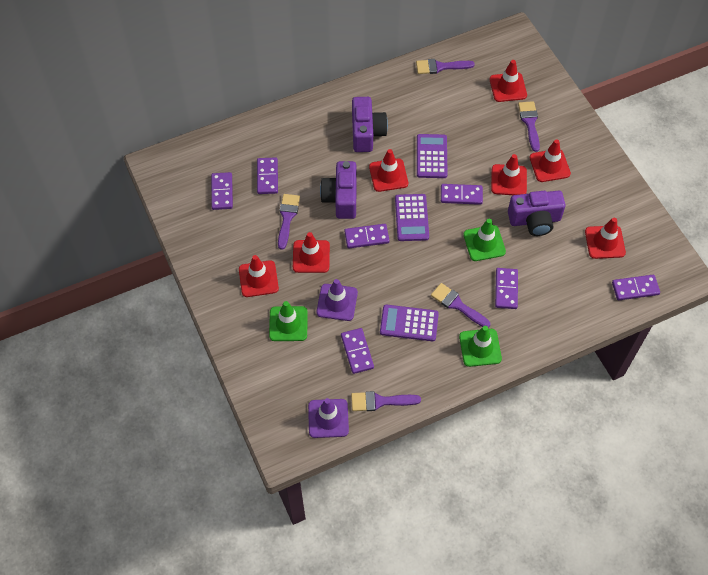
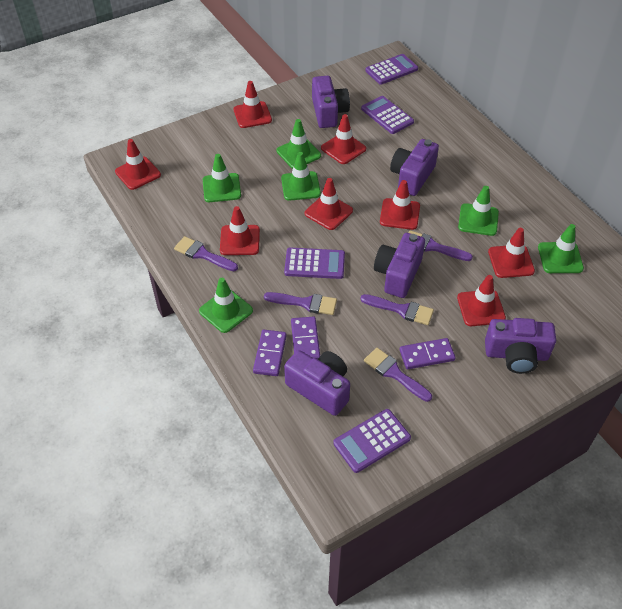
green traffic cone: [269,301,308,341] [459,326,502,367] [463,219,506,261] = 3 -> [199,278,253,333] [203,154,241,202] [277,119,321,168] [281,152,321,201] [458,186,499,236] [538,224,584,273] = 6
purple calculator: [380,304,439,341] [395,194,429,241] [417,134,448,178] = 3 -> [284,247,345,279] [333,409,411,473] [361,96,414,134] [365,54,418,85] = 4
purple camera: [320,161,357,219] [352,97,388,152] [508,191,566,236] = 3 -> [284,350,350,416] [312,76,350,128] [374,233,425,298] [390,139,439,196] [485,318,556,374] = 5
purple domino: [211,172,233,210] [257,157,278,194] [341,328,374,374] [344,224,390,248] [441,184,483,205] [495,268,518,309] [612,275,660,300] = 7 -> [253,330,287,376] [291,317,320,359] [400,338,456,369] = 3
purple traffic cone: [308,398,349,438] [317,279,358,321] = 2 -> none = 0
red traffic cone: [239,255,279,297] [293,232,330,273] [369,149,408,192] [490,60,527,102] [491,154,527,195] [530,139,571,182] [585,218,626,259] = 7 -> [115,139,161,190] [220,206,260,255] [233,81,272,128] [305,178,353,230] [321,114,366,164] [380,180,420,230] [457,275,506,326] [488,228,535,278] = 8

